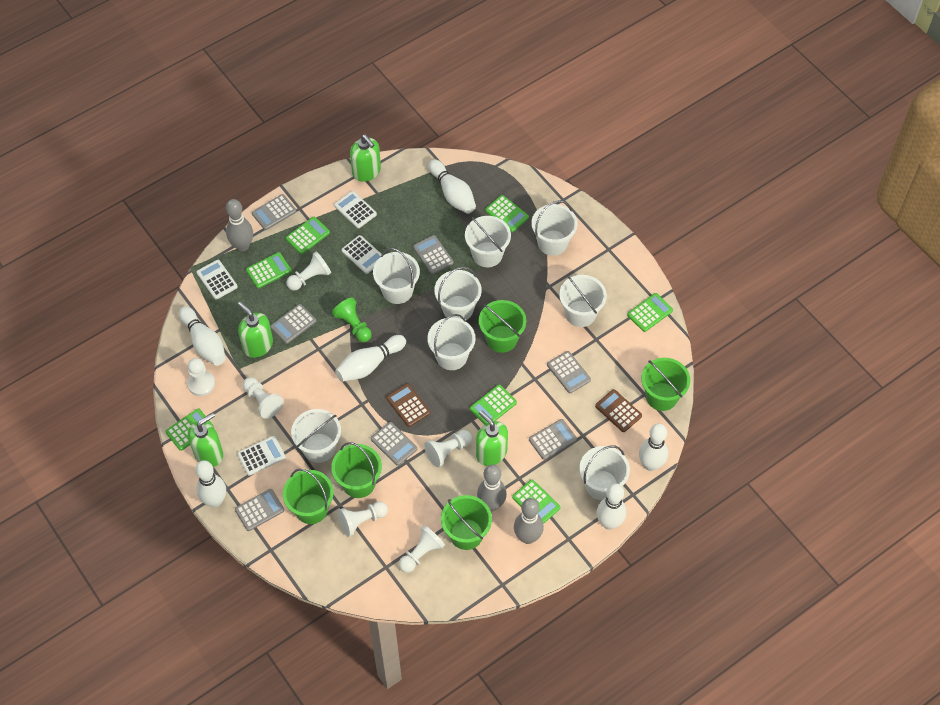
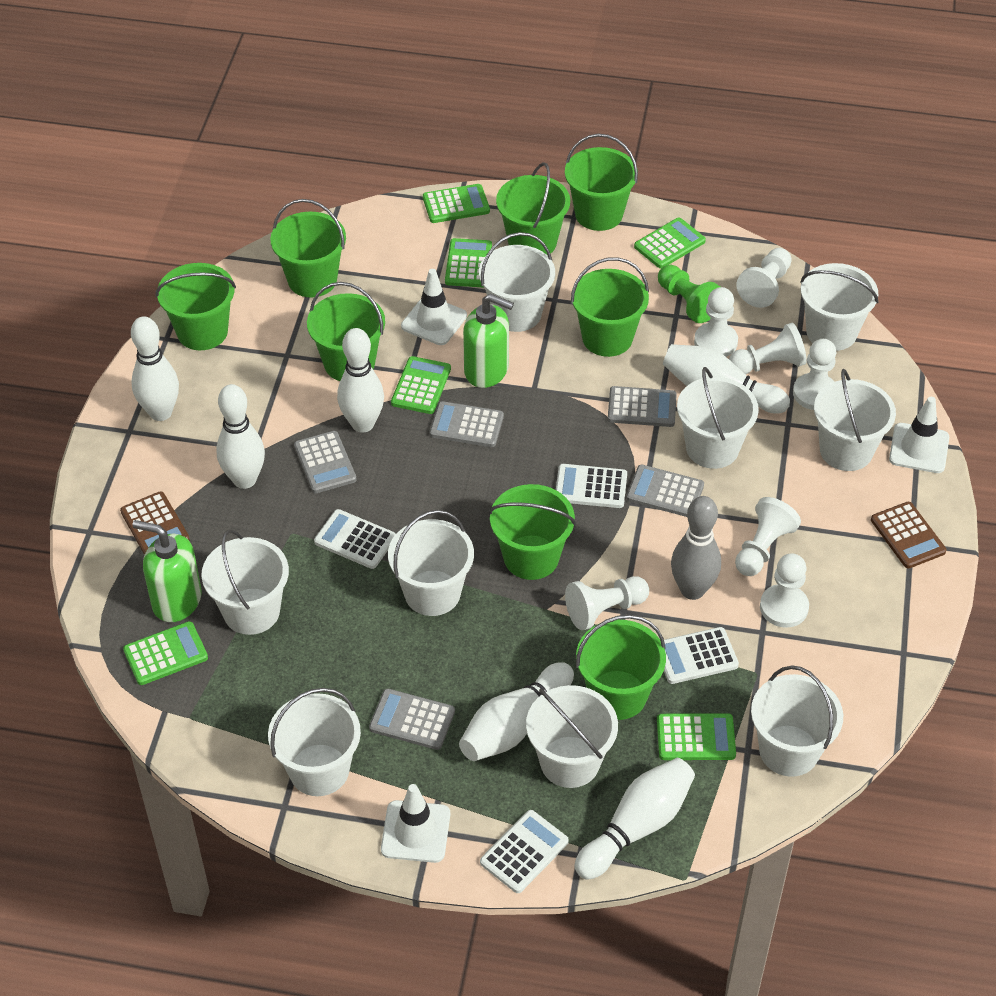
green bucket: [283,469,334,524] [331,442,382,498] [441,495,492,550] [479,300,526,353] [641,358,690,411] = 5 -> [156,263,236,350] [270,199,346,297] [307,282,385,381] [489,484,576,580] [496,162,570,256] [565,134,638,231] [571,257,649,357] [576,615,666,720] = 8
green calculator: [165,408,214,451] [246,252,291,288] [285,217,330,254] [470,385,517,425] [485,195,529,232] [512,480,560,524] [627,293,673,332] = 7 -> [123,621,208,685] [391,356,451,414] [423,184,490,223] [445,238,492,287] [634,218,706,268] [657,713,736,760] = 6
green soap dispenser: [188,413,223,467] [238,302,273,358] [350,135,381,182] [476,410,508,466] = 4 -> [133,520,202,622] [463,294,514,388] = 2
grey bowling pin: [226,199,253,251] [477,464,507,511] [514,498,544,544] = 3 -> [671,496,721,600] = 1
grey calculator: [235,489,284,531] [252,194,296,230] [270,304,316,344] [371,422,417,466] [413,235,454,274] [529,419,577,460] [547,351,591,393] = 7 -> [294,431,357,493] [369,689,455,750] [430,401,504,447] [608,386,677,427] [626,465,704,517] = 5
white bucket: [291,409,341,463] [373,248,420,304] [427,314,475,370] [434,267,482,320] [465,216,511,267] [531,200,577,256] [559,275,607,327] [579,446,630,500] = 8 -> [201,530,289,635] [268,688,361,796] [388,510,474,616] [479,232,555,332] [526,685,618,788] [677,367,759,469] [751,665,843,777] [800,263,879,351] [814,369,896,471] = 9
white pawn: [187,358,215,396] [243,377,284,419] [286,251,331,290] [338,501,388,537] [399,525,445,573] [424,430,472,467] = 6 -> [565,576,649,630] [694,287,738,357] [729,323,807,374] [735,497,801,576] [736,248,792,308] [760,553,809,628] [793,339,836,410] = 7
white traffic cone: none = 0 -> [381,784,450,863] [401,269,467,345] [889,397,949,473] = 3

